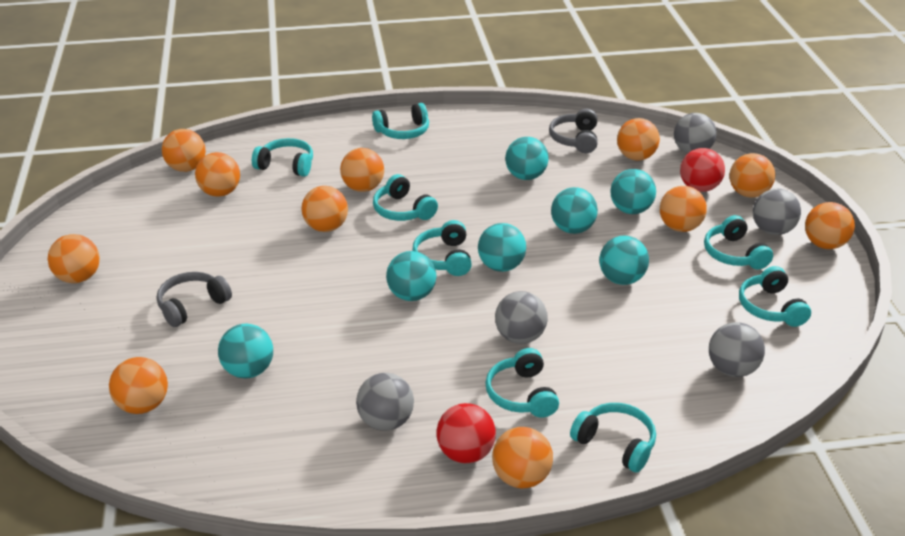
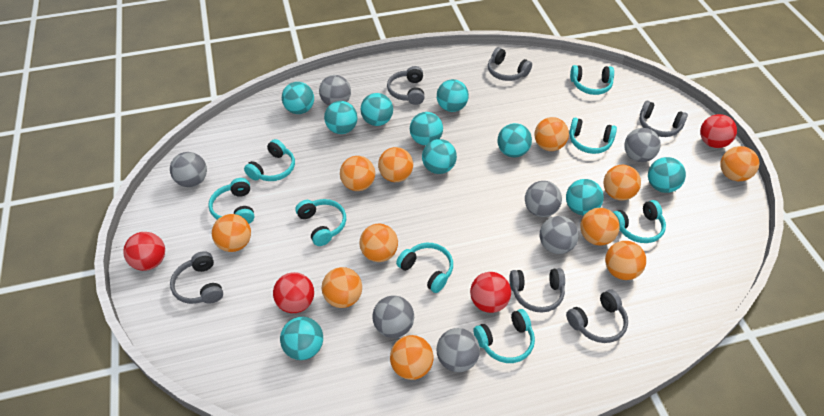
grey ball: [356,373,414,431] [495,291,548,344] [674,113,717,154] [709,322,765,377] [753,189,801,235] = 5 -> [170,152,207,187] [319,75,351,106] [373,296,414,338] [437,328,480,372] [525,181,562,217] [540,216,579,254] [624,128,661,162] = 7
grey headphones: [157,272,232,327] [549,109,597,153] = 2 -> [170,251,223,304] [387,66,425,105] [488,47,532,81] [509,268,565,313] [566,290,628,343] [640,101,688,137] = 6
red ball: [436,403,496,463] [680,148,725,192] = 2 -> [123,232,165,271] [273,272,314,313] [470,272,511,313] [700,114,737,148] = 4
turquoise ball: [218,324,273,378] [386,251,436,301] [478,223,526,272] [505,137,549,180] [551,187,598,234] [599,236,649,285] [610,169,656,214] = 7 -> [280,317,323,360] [282,82,314,114] [324,101,357,134] [360,93,393,126] [410,112,443,146] [422,139,457,174] [437,79,469,112] [497,123,532,157] [566,179,604,215] [648,157,686,193] = 10

